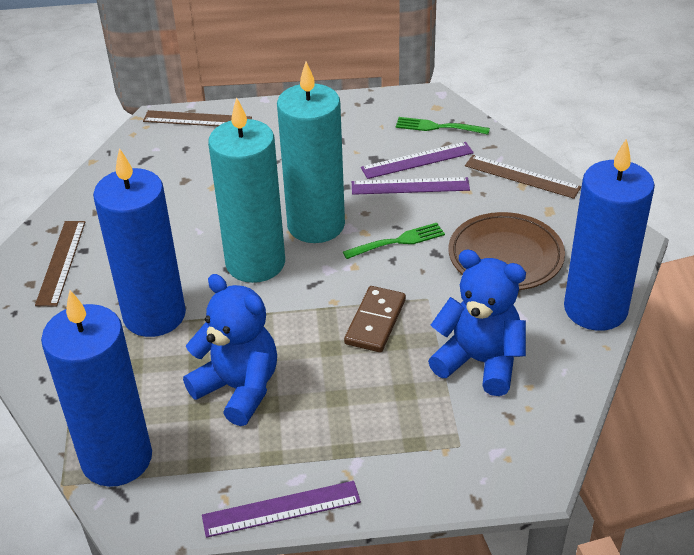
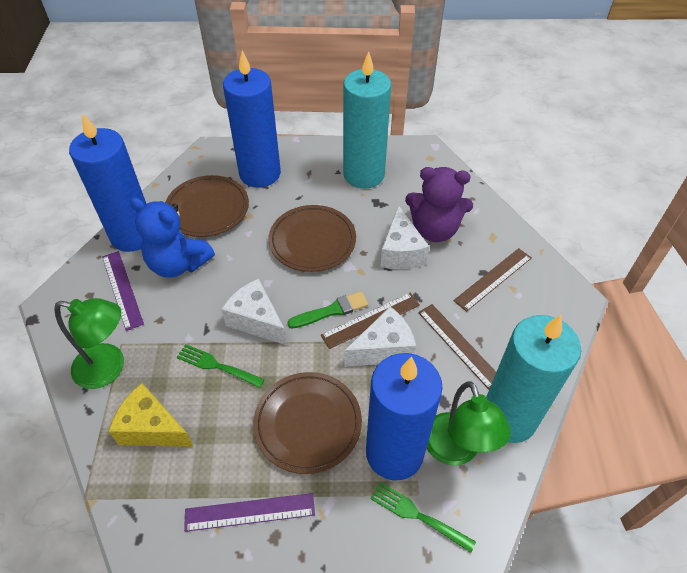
blue teddy bear: [183,274,277,426] [428,249,526,396] = 2 -> [130,198,215,278] = 1
brown domino: [344,286,406,352] = 1 -> none = 0
brown plate: [449,212,565,290] = 1 -> [165,175,249,237] [253,372,362,474] [269,205,356,272] = 3
green brush: none = 0 -> [287,291,368,328] = 1
green lamp: none = 0 -> [54,298,124,389] [427,381,511,466] = 2
purple ruler: [202,481,361,538] [352,177,470,195] [361,142,474,179] = 3 -> [102,251,144,331] [184,493,315,532] = 2
purple teddy bear: none = 0 -> [405,167,473,242] = 1
white cheese: none = 0 -> [221,279,287,345] [344,306,416,367] [380,205,429,269] = 3
yellow cheese: none = 0 -> [108,383,194,447] = 1

